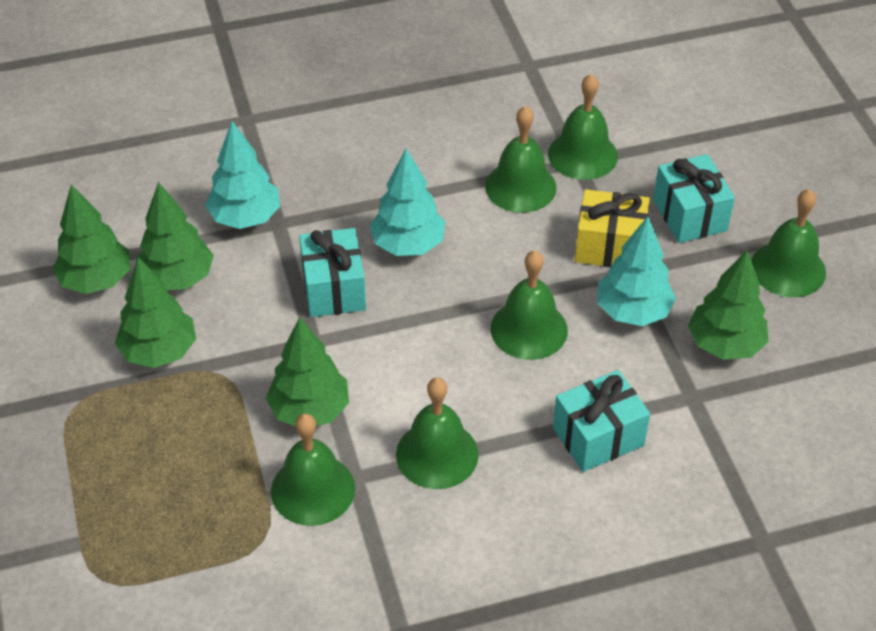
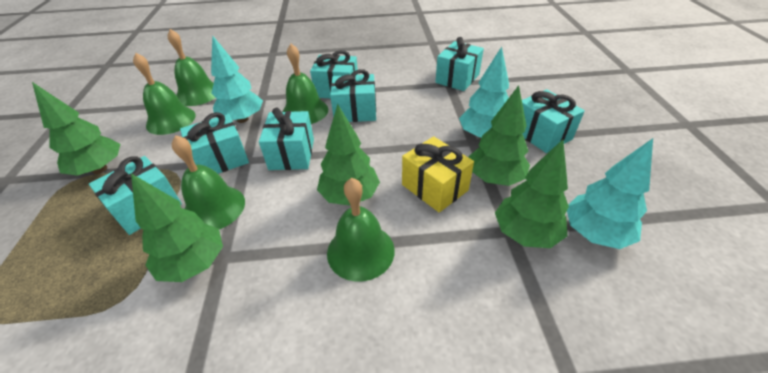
green bell: [271,414,355,526] [396,377,479,489] [485,106,556,213] [491,250,568,360] [548,74,618,180] [751,189,826,297] = 6 -> [133,53,196,135] [168,29,216,106] [172,135,245,229] [283,44,328,124] [327,178,395,282] = 5
turquoise gift: [299,228,366,317] [553,370,650,472] [653,154,735,243] = 3 -> [89,156,182,235] [180,112,249,174] [259,108,314,170] [310,50,358,99] [330,69,376,122] [435,37,484,91] [522,89,585,153] = 7

